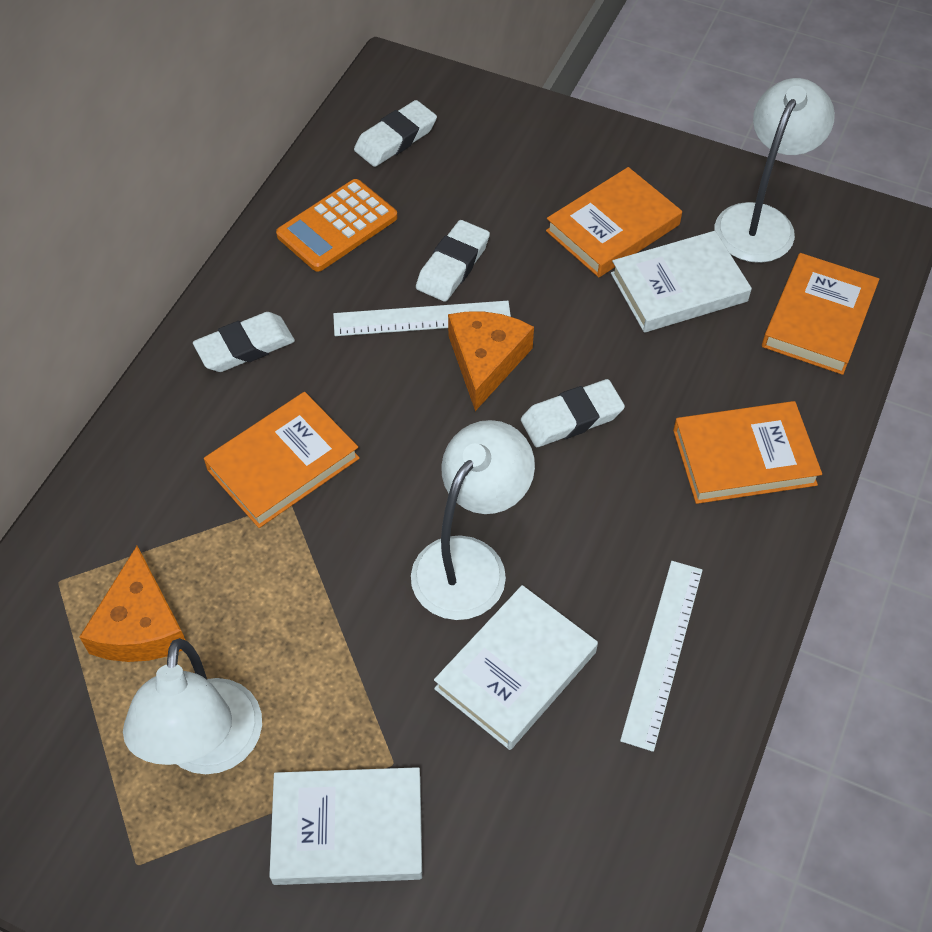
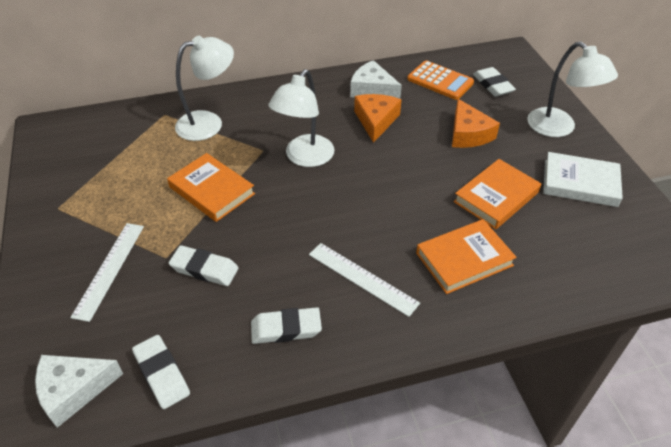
orange book: [204,392,360,528] [546,167,682,277] [673,401,822,504] [762,253,879,375] = 4 -> [167,153,255,222] [416,219,517,294] [454,159,541,229] = 3
white book: [269,767,422,885] [434,585,598,750] [611,231,752,333] = 3 -> [543,152,623,207] = 1
white cheese: none = 0 -> [35,355,123,428] [350,60,402,99] = 2

